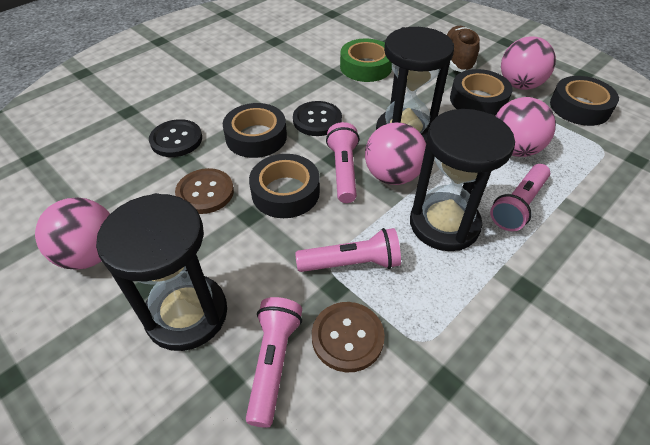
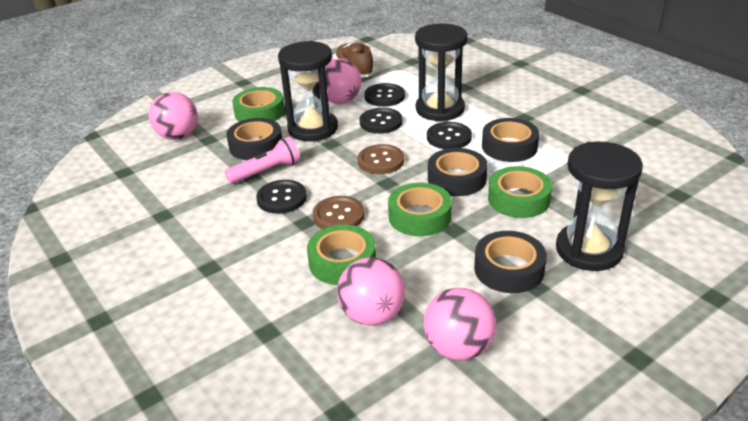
black button: [149,119,202,157] [293,101,342,136] = 2 -> [256,180,307,214] [359,108,403,134] [364,83,405,107] [427,122,472,149] = 4
green tape: [340,38,392,82] = 1 -> [232,87,285,122] [307,225,376,285] [388,183,452,236] [488,166,552,218] = 4
pink flashlight: [246,297,302,428] [295,228,401,272] [326,122,359,203] [490,164,550,231] = 4 -> [225,137,300,184] = 1

